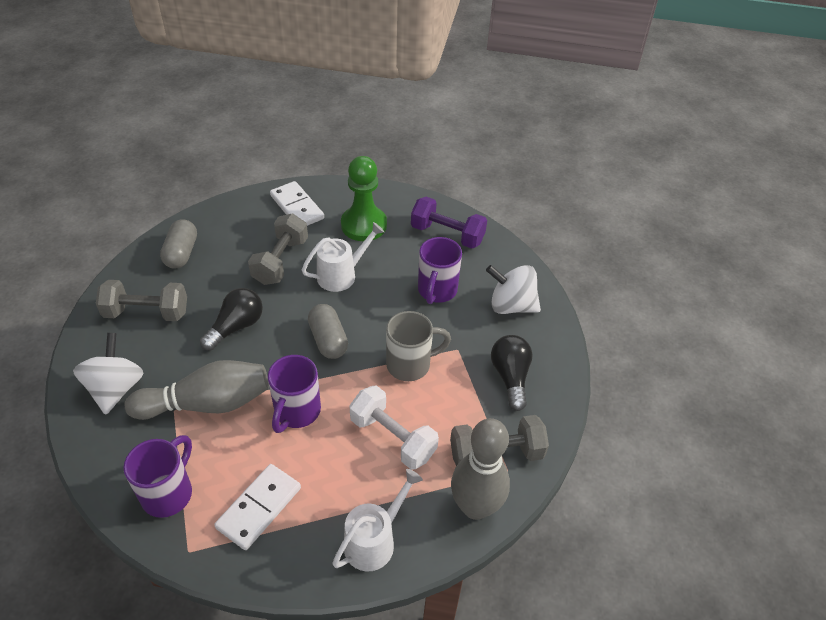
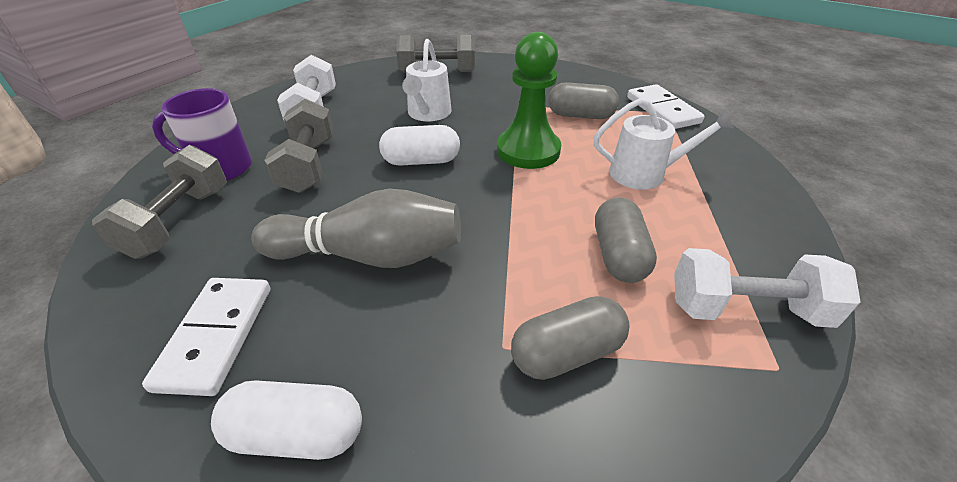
black light bulb: [200,288,263,351] [491,335,533,411] = 2 -> none = 0
grey bowling pin: [125,360,269,420] [451,418,510,520] = 2 -> [251,189,461,268] = 1
grey capsule: [160,219,197,269] [308,304,348,359] = 2 -> [511,296,630,380] [548,82,619,119] [595,197,657,283] = 3
grey mug: [386,311,451,381] = 1 -> none = 0
purple dumbbell: [411,197,487,249] = 1 -> none = 0
purple mug: [123,435,192,518] [268,355,321,433] [418,237,462,304] = 3 -> [152,88,252,181] = 1
white capsule: none = 0 -> [211,380,362,460] [379,125,460,166] = 2
white dumbbell: [349,385,439,470] = 1 -> [277,55,336,122] [674,248,861,328] = 2
white spinning top: [73,333,143,415] [486,265,541,314] = 2 -> none = 0

